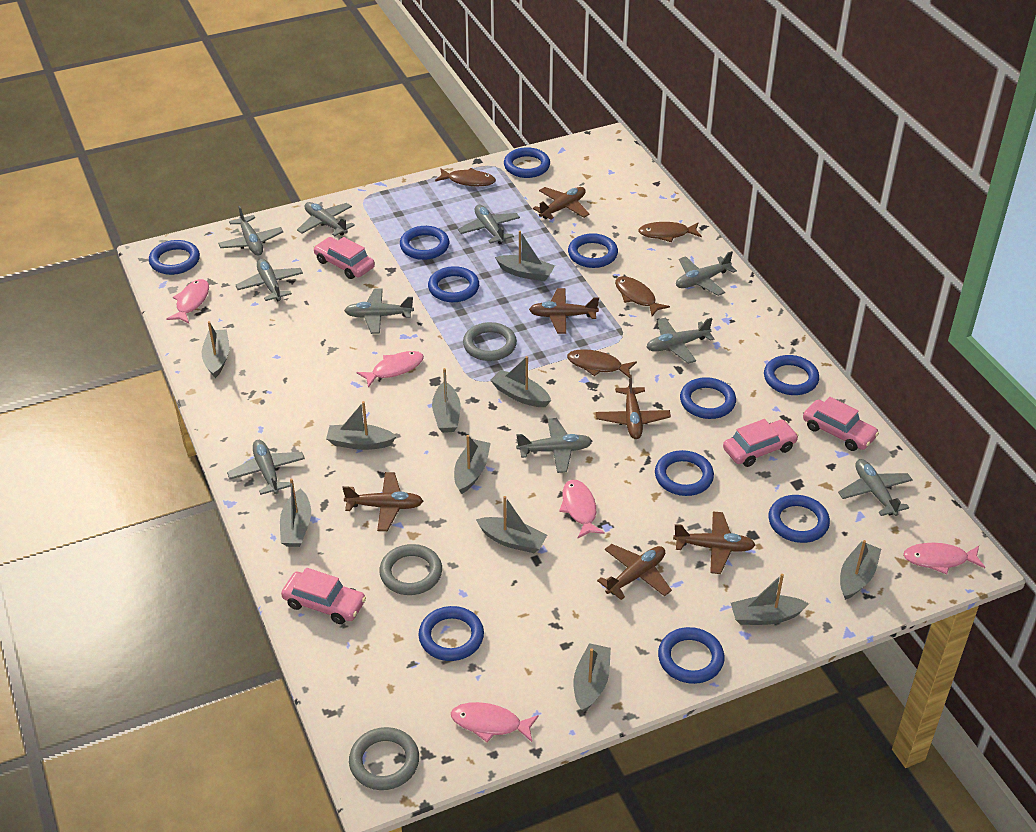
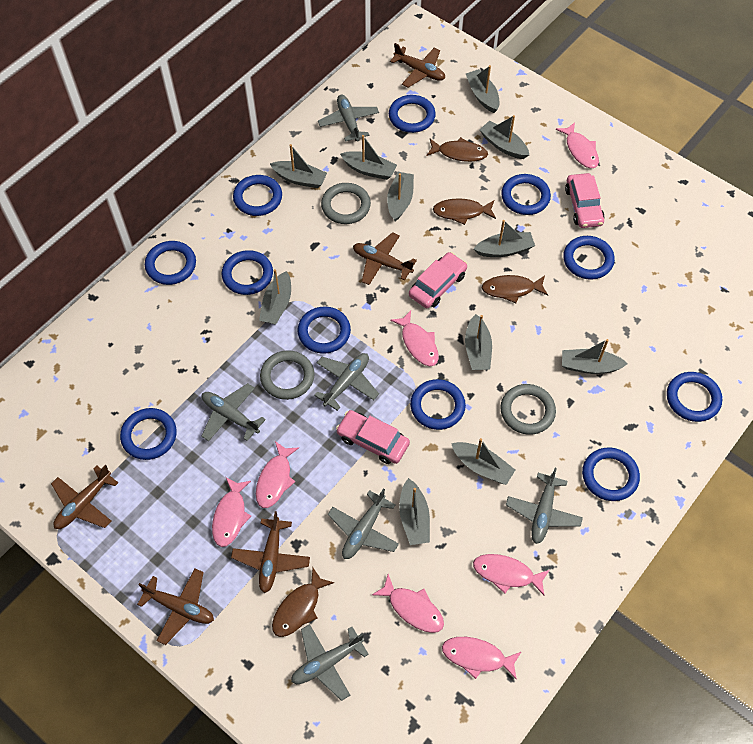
brown plane: [342,472,423,531] [529,288,599,334] [533,187,590,220] [596,374,671,439] [597,544,672,600] [673,511,755,574] = 6 -> [51,465,118,529] [137,569,214,645] [231,511,310,593] [353,232,417,285] [390,43,445,88] = 5
grey plane: [218,206,283,256] [227,440,305,495] [235,259,303,302] [297,202,355,236] [344,288,414,334] [458,205,520,244] [516,418,592,473] [647,318,714,364] [676,251,737,296] [838,459,912,516] = 10 -> [201,383,266,441] [291,624,369,701] [314,353,379,411] [318,95,379,142] [328,488,399,559] [506,468,583,544] = 6
pink car: [281,568,366,624] [314,237,375,279] [723,419,798,467] [803,397,879,451] = 4 -> [336,410,410,464] [409,252,467,308] [565,173,604,228] = 3
pink fish: [167,279,209,323] [356,351,424,388] [451,702,539,742] [559,480,605,538] [903,543,985,575] = 5 -> [212,477,251,547] [256,441,299,508] [372,574,444,633] [390,311,439,366] [442,637,522,680] [473,554,550,595] [556,122,599,168] = 7

